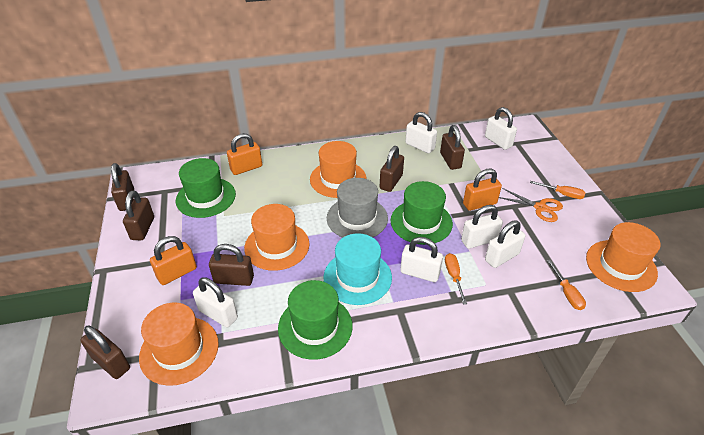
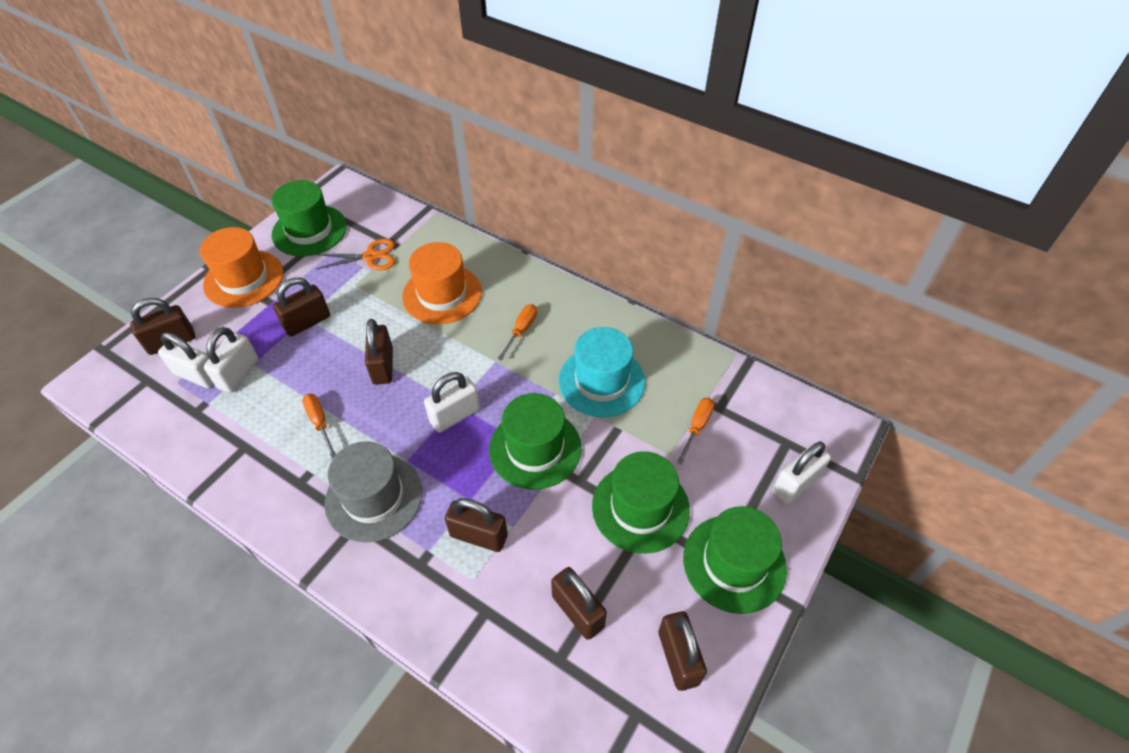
green hat: [176,158,236,218] [278,280,353,360] [391,181,453,245] = 3 -> [271,180,347,256] [489,393,582,490] [592,451,690,554] [683,506,787,614] = 4
orange hat: [139,302,219,386] [244,204,309,271] [310,141,367,198] [586,222,660,292] = 4 -> [200,227,283,308] [402,242,482,324] = 2
orange padlock: [150,236,197,285] [227,133,262,175] [463,169,502,211] = 3 -> none = 0
white padlock: [193,277,238,327] [400,237,443,282] [405,112,437,153] [461,205,503,249] [485,107,517,150] [485,220,525,268] = 6 -> [158,332,214,389] [203,327,259,393] [424,372,480,433] [772,441,831,504] = 4

